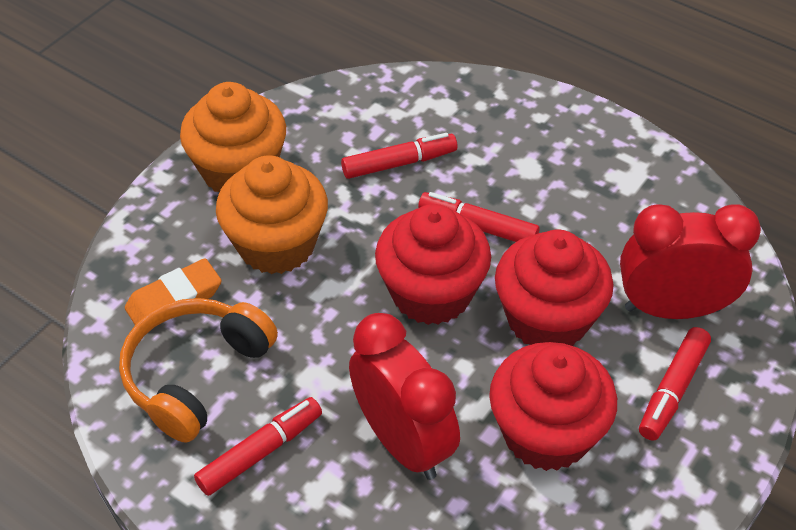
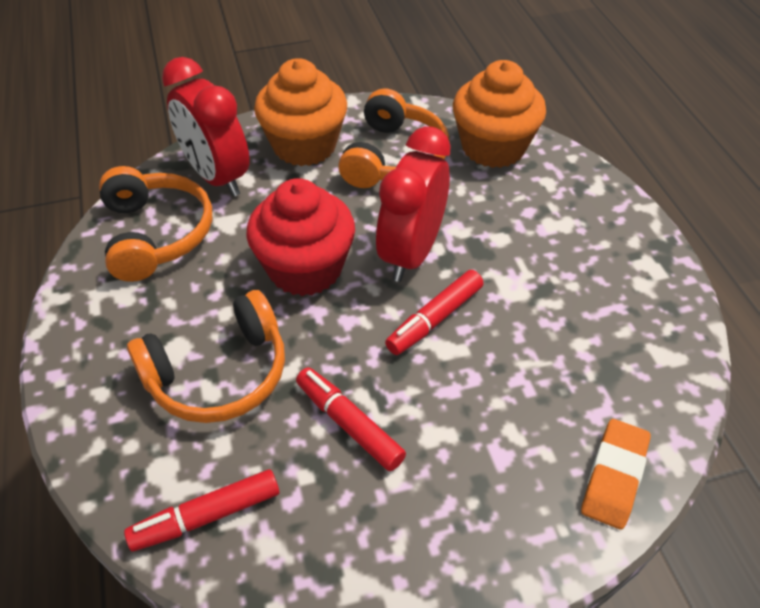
orange headphones: [119,298,278,443] = 1 -> [99,166,212,282] [127,290,285,423] [338,88,450,188] = 3
red cupcake: [375,204,491,325] [489,342,617,471] [495,230,614,346] = 3 -> [246,178,355,296] = 1
red marker: [194,397,322,496] [341,133,457,179] [418,192,539,242] [639,327,711,441] = 4 -> [124,469,279,551] [296,367,406,471] [385,270,483,355] = 3

